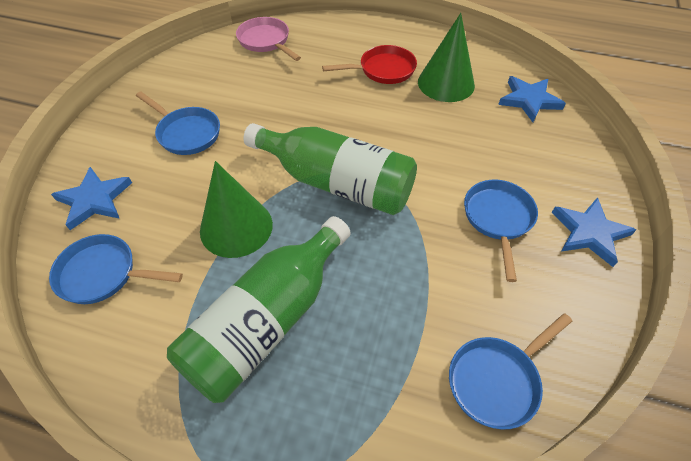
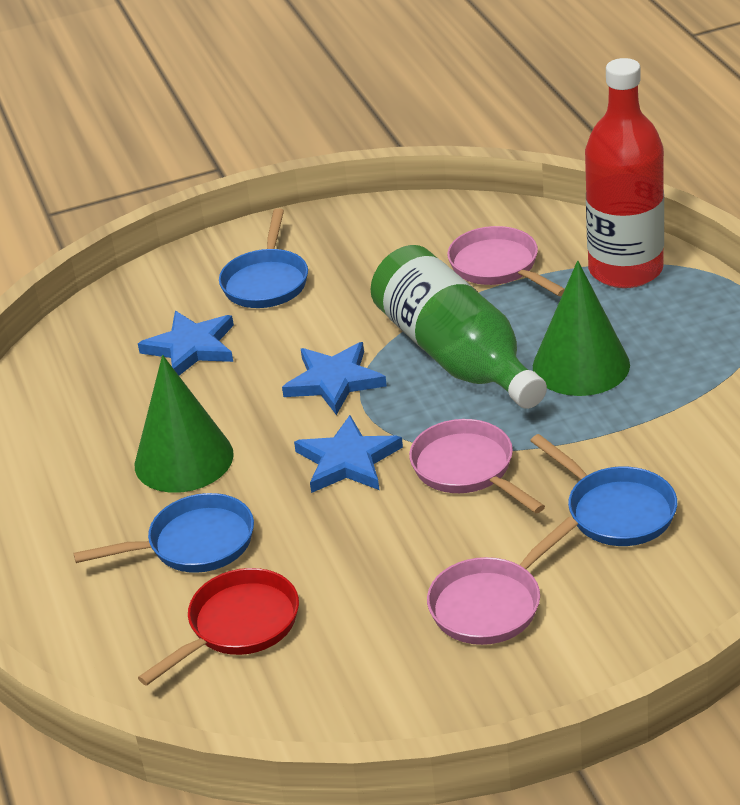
blue pan: [49,234,183,304] [136,92,220,155] [449,313,572,430] [464,180,538,282] = 4 -> [73,493,254,573] [219,208,308,308] [530,434,677,546] = 3
green bottle: [167,216,351,403] [243,123,417,215] = 2 -> [371,245,547,409] = 1
pink pan: [236,17,301,61] = 1 -> [409,419,545,513] [427,517,578,645] [447,226,565,296] = 3
red bottle: none = 0 -> [585,58,664,288] = 1

